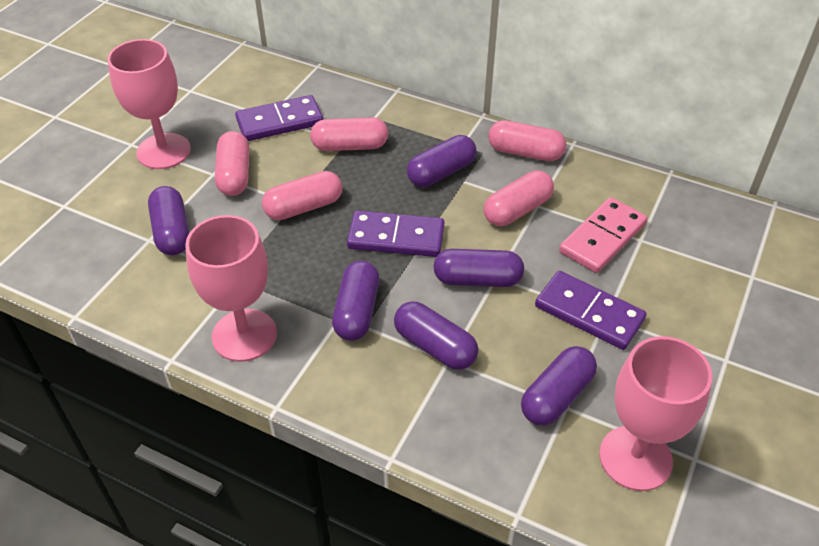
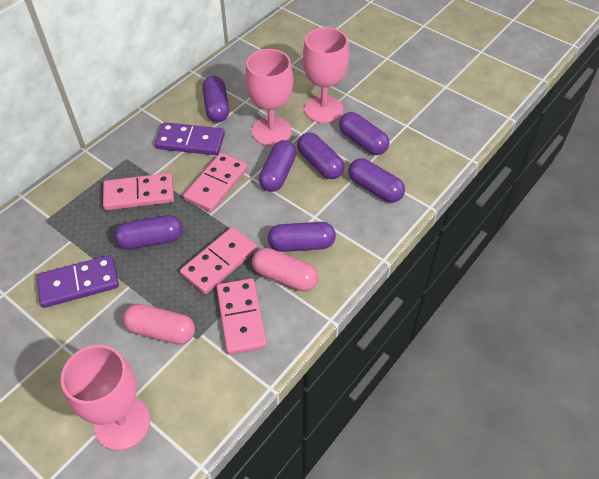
pink capsule: [215,131,249,196] [262,171,342,220] [310,117,388,151] [484,170,554,226] [488,120,566,161] = 5 -> [123,304,195,344] [252,248,318,291] = 2
pink domino: [559,197,648,273] = 1 -> [103,173,174,210] [180,227,257,294] [183,152,248,212] [216,278,267,355] = 4
purple capsule: [148,186,190,255] [332,261,379,341] [394,301,478,370] [407,135,476,187] [433,249,524,287] [521,346,597,426] = 6 -> [114,215,183,250] [202,76,229,122] [259,140,296,192] [268,222,336,252] [297,132,344,179] [339,112,389,155] [348,158,405,202] = 7
purple domino: [235,95,323,141] [347,210,444,257] [535,271,647,350] = 3 -> [37,255,119,308] [155,122,225,155] = 2

